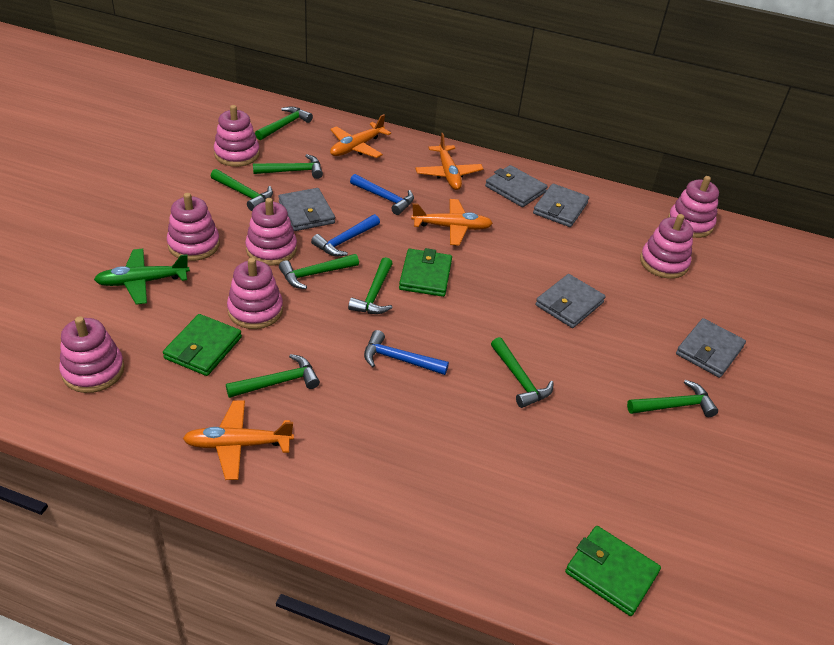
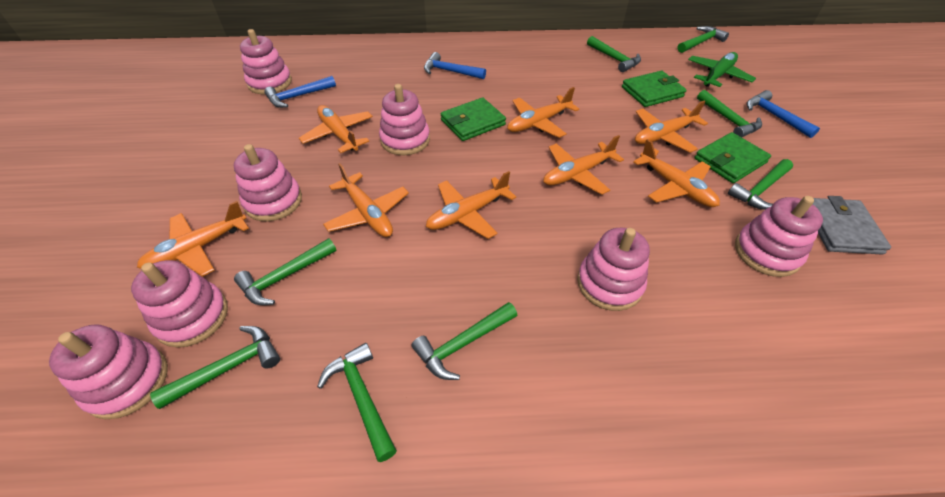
grey wallet: [279,188,335,231] [485,165,548,207] [533,184,589,227] [535,274,606,328] [676,318,746,378] = 5 -> [813,196,891,255] = 1
orange plane: [183,400,294,480] [330,114,391,158] [411,199,493,246] [415,133,483,190] = 4 -> [137,201,249,277] [299,105,373,153] [323,163,409,237] [426,171,516,239] [507,87,579,138] [543,135,624,195] [633,139,720,207] [635,101,708,153] = 8

